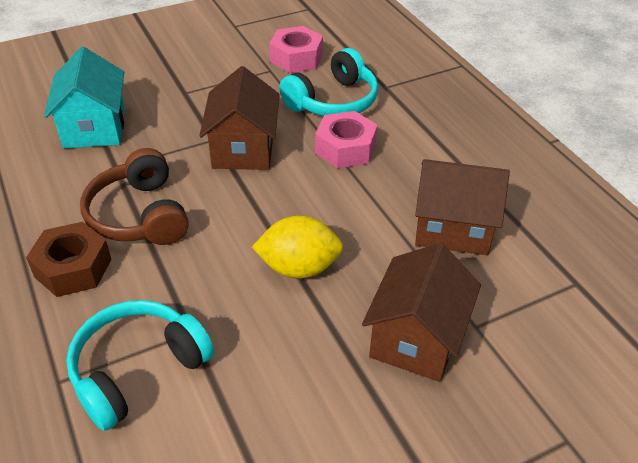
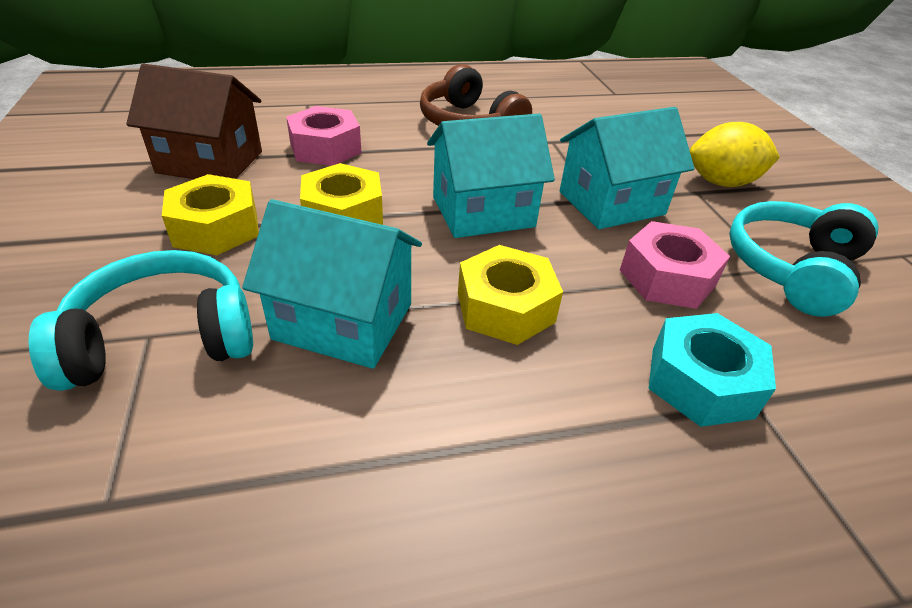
brown house: [199,66,280,170] [362,243,481,382] [415,159,510,255] = 3 -> [126,64,262,179] = 1
brown nut: [26,222,112,297] = 1 -> none = 0
turquoise house: [44,47,125,148] = 1 -> [242,199,422,369] [427,113,555,238] [560,107,695,229] = 3
turquoise nut: none = 0 -> [648,313,776,427] = 1
yellow nut: none = 0 -> [162,174,259,255] [300,163,383,225] [458,245,563,345] = 3

